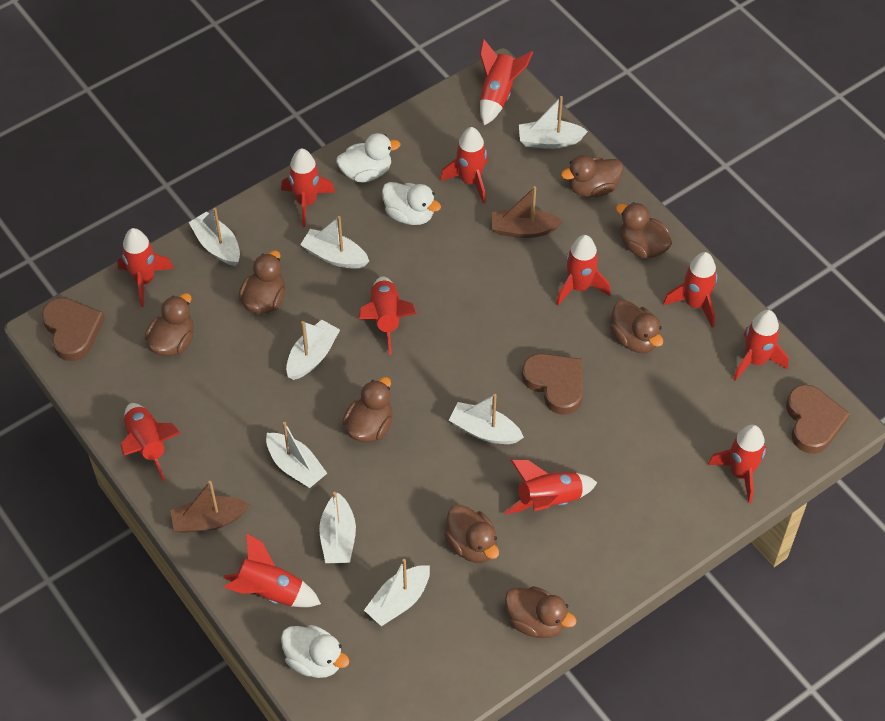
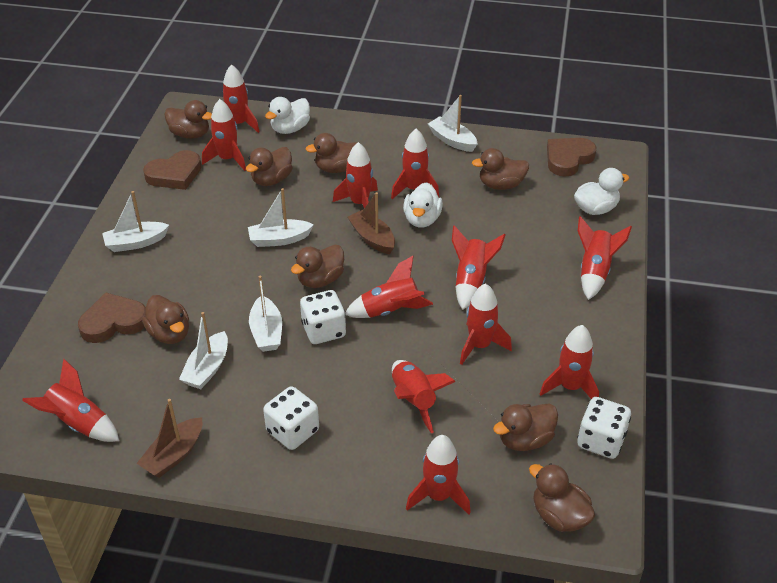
white boat: [189,208,240,266] [266,422,327,488] [286,320,340,380] [300,216,369,269] [319,492,356,563] [364,559,430,626] [449,394,524,444] [519,96,588,149] = 8 -> [102,191,169,252] [179,312,228,389] [248,188,314,247] [249,276,282,352] [428,95,477,152] = 5
white dice: none = 0 -> [263,386,319,450] [300,290,346,344] [577,397,631,459] = 3

